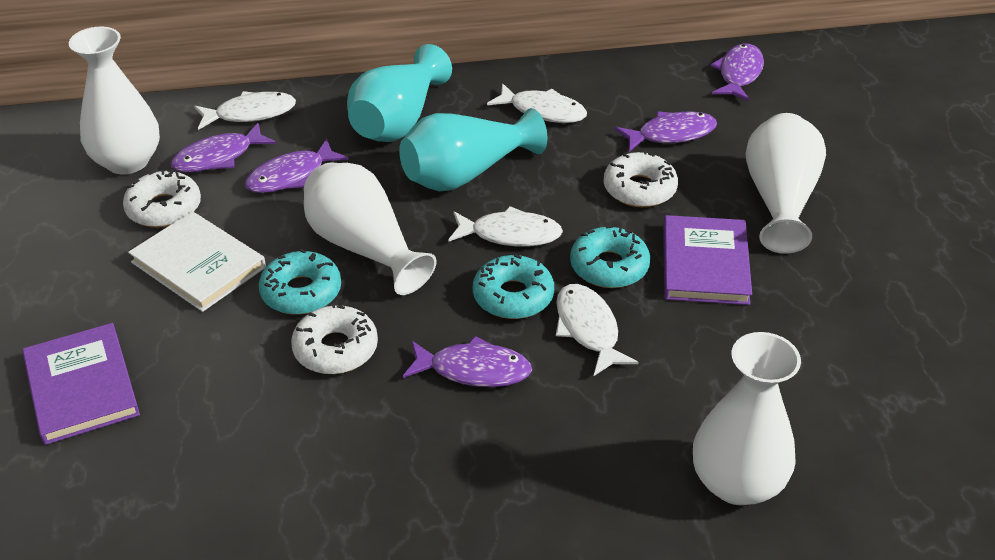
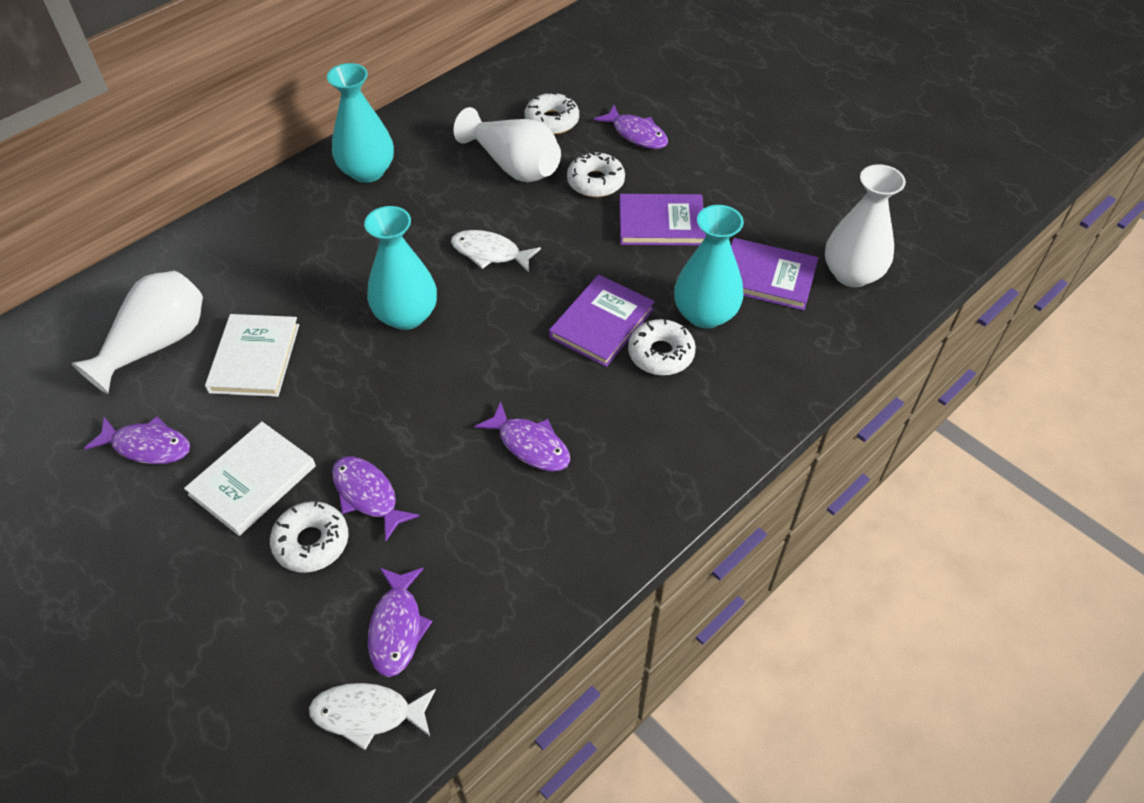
purple book: [22,323,140,445] [663,215,752,305] = 2 -> [549,275,655,367] [619,194,706,246] [731,238,818,310] = 3
turquoise donut: [259,249,341,315] [473,254,554,319] [570,225,650,288] = 3 -> none = 0
turquoise vase: [347,44,452,142] [399,108,547,191] = 2 -> [327,63,394,183] [364,206,437,330] [674,205,744,329] = 3
white book: [128,211,266,312] = 1 -> [184,422,316,536] [205,314,299,397] = 2
white donut: [123,170,201,228] [291,303,378,374] [604,150,678,207] = 3 -> [270,500,349,573] [524,91,579,135] [567,152,625,197] [628,319,696,375] = 4
white fish: [194,91,296,130] [448,206,563,246] [487,83,587,123] [556,284,638,376] = 4 -> [309,683,436,750] [451,230,541,273] = 2
white vase: [69,27,160,174] [304,163,437,295] [693,332,801,505] [745,113,826,254] = 4 -> [71,271,203,394] [454,107,561,182] [825,164,906,287] = 3

